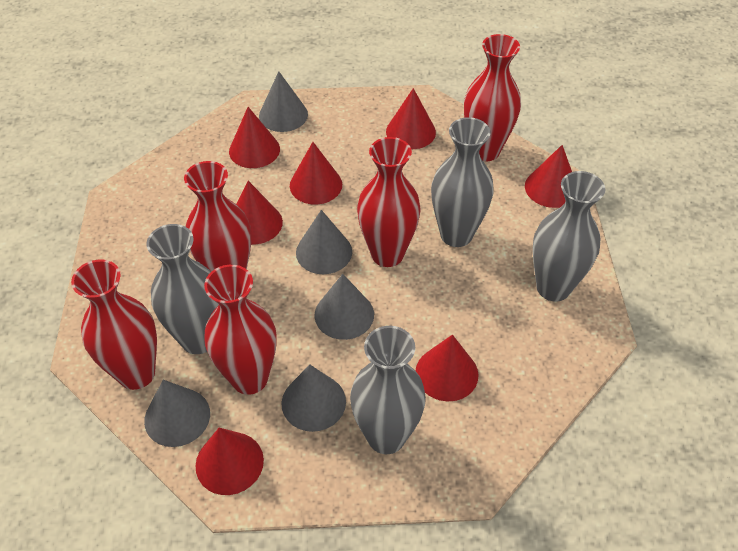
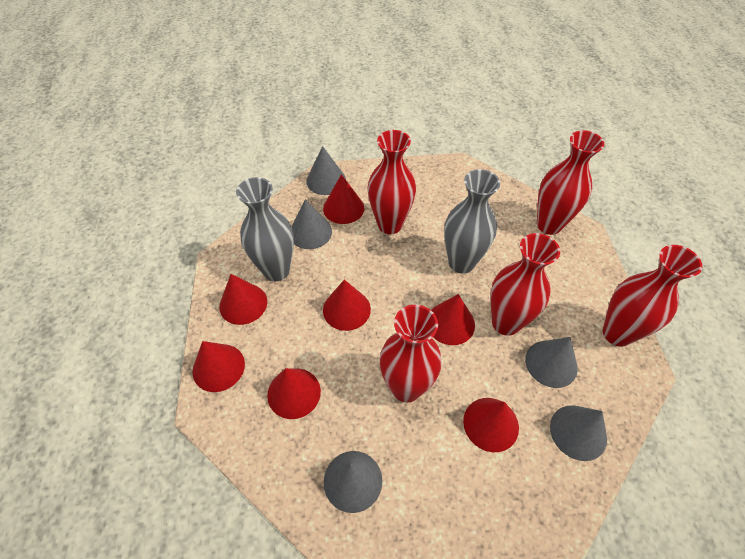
grey vase: [146,224,219,354] [350,326,426,454] [431,117,494,247] [532,171,606,302] = 4 -> [236,177,294,281] [444,169,500,274] = 2

